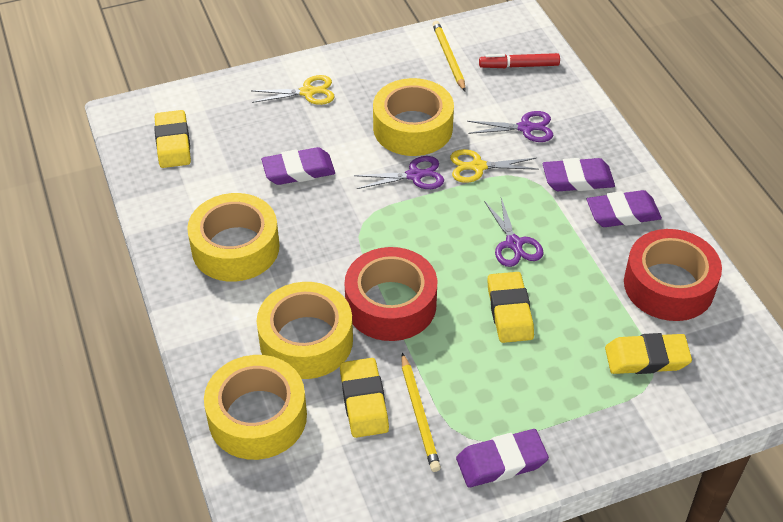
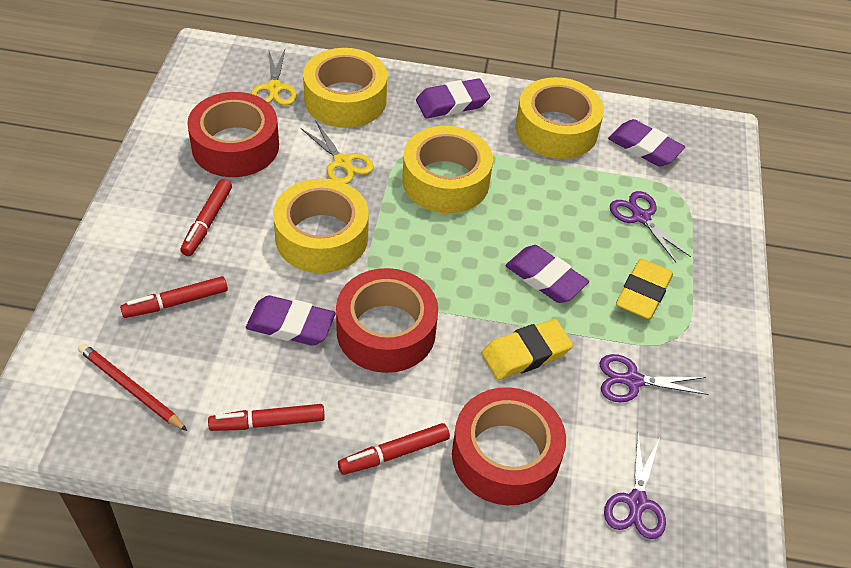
red marker: [479,53,560,68] = 1 -> [120,276,228,318] [180,179,232,256] [208,404,325,431] [338,423,450,475] = 4
red pencil: none = 0 -> [78,343,187,431] = 1
red tape: [344,247,437,341] [624,229,722,321] = 2 -> [187,92,279,177] [336,268,438,373] [452,387,566,505] = 3
yellow eraser: [154,110,191,168] [340,358,389,438] [487,272,534,343] [605,333,692,374] = 4 -> [482,319,573,380] [616,259,673,320] = 2
yellow pencil: [401,353,441,472] [432,21,466,91] = 2 -> none = 0

